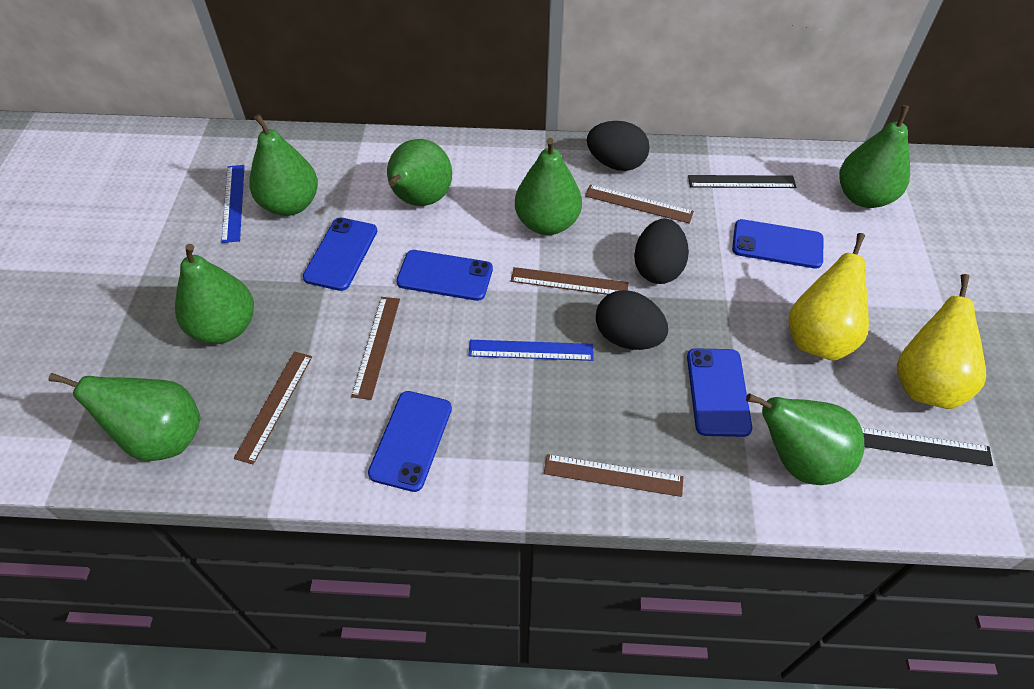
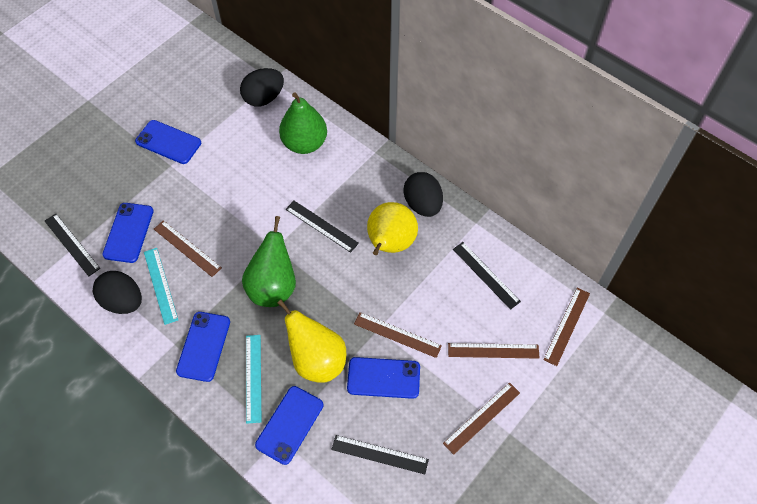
black ruler: [688,175,796,188] [862,428,993,466] = 2 -> [45,214,100,276] [286,201,359,253] [331,435,429,474] [453,242,521,310] = 4
blue ruler: [221,165,245,243] [468,340,594,361] = 2 -> none = 0
green pear: [48,373,200,461] [175,244,254,344] [249,114,318,216] [387,139,452,206] [515,138,582,235] [746,393,864,485] [839,105,910,208] = 7 -> [242,216,296,307] [279,93,327,154] = 2
turquoise ruler: none = 0 -> [144,248,178,325] [246,335,261,424] = 2

